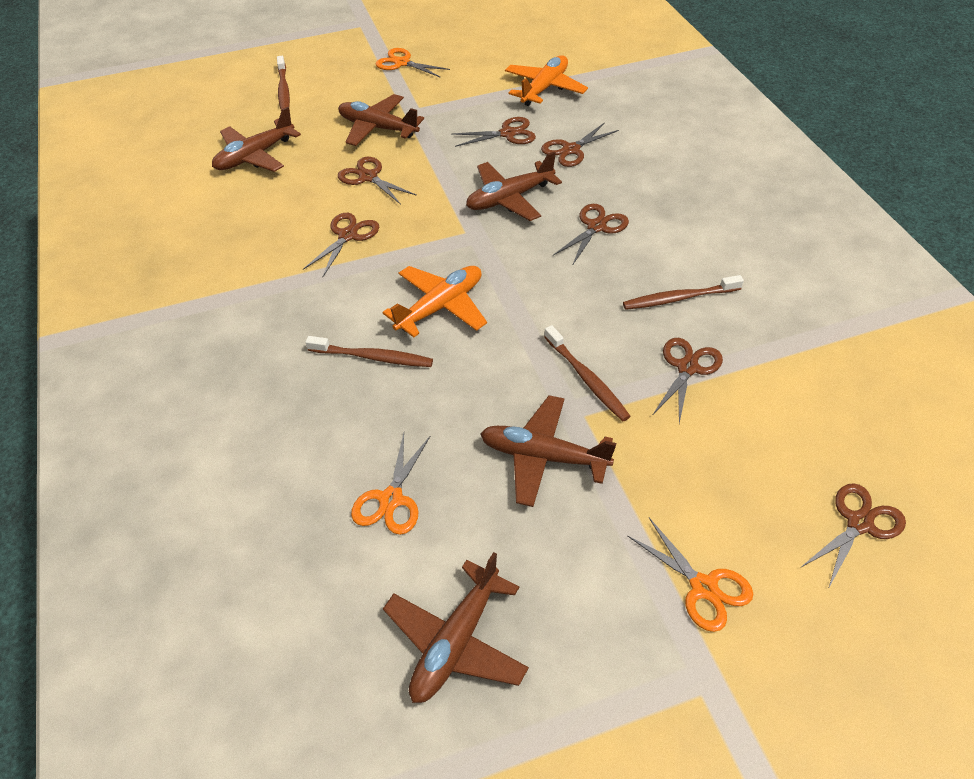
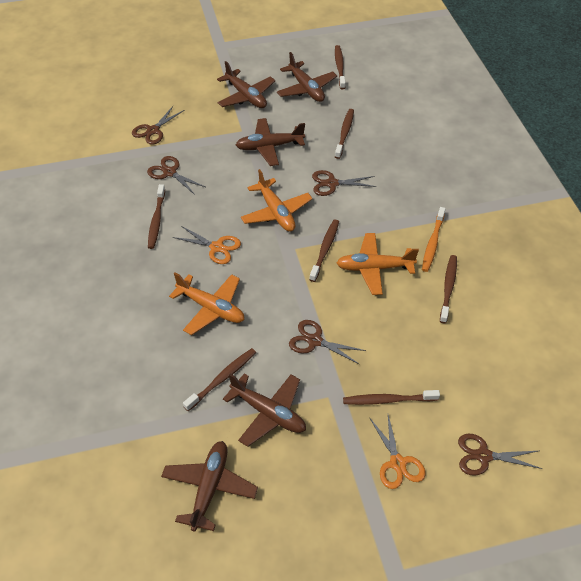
brown scissors: [303,213,379,277] [338,157,417,205] [452,117,536,147] [541,122,619,167] [553,204,629,266] [653,338,723,423] [800,483,906,589] = 7 -> [132,106,184,145] [147,156,205,195] [289,320,366,364] [312,170,376,196] [458,434,543,476] = 5
brown toothbrush: [277,56,290,111] [306,336,433,367] [544,325,631,421] [623,275,744,310] = 4 -> [148,184,165,249] [183,348,256,411] [309,219,339,282] [335,45,346,89] [335,109,354,159] [343,390,440,405] [440,255,457,323] = 7
orange plane: [383,266,487,337] [505,55,588,106] = 2 -> [169,272,244,335] [241,169,312,232] [337,233,419,295] = 3
orange scissors: [351,433,430,535] [375,48,450,78] [627,518,753,632] = 3 -> [173,226,241,264] [369,415,426,489] = 2
orange toothbrush: none = 0 -> [422,207,446,272] = 1

